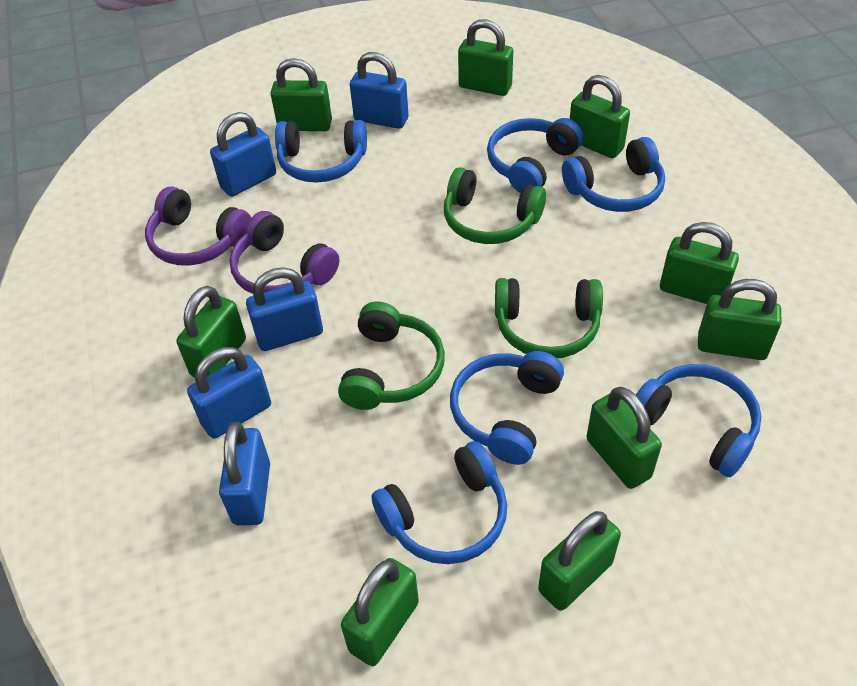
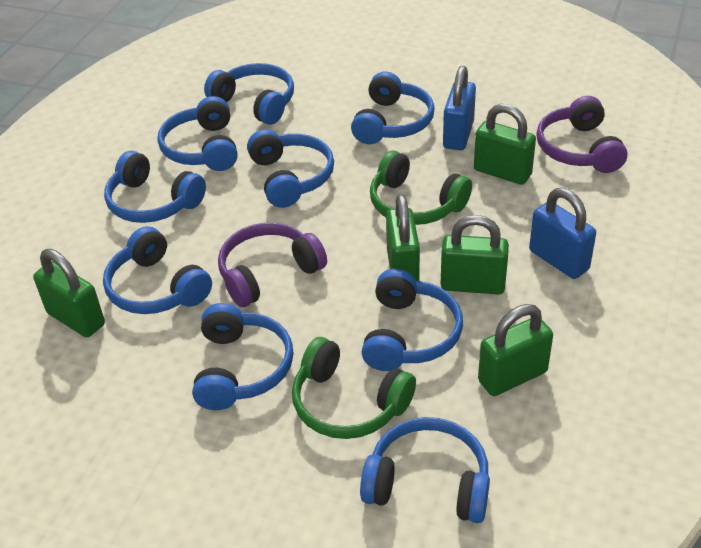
blue headphones: [275,120,367,183] [371,441,507,564] [450,351,564,465] [487,118,583,193] [562,137,665,212] [636,364,762,477] = 6 -> [103,226,212,314] [104,151,206,223] [157,96,238,171] [192,303,294,410] [204,63,294,125] [247,129,334,208] [351,72,435,144] [360,417,490,523] [361,269,463,371] = 9
blue padlock: [187,347,271,439] [210,112,276,197] [219,422,270,525] [246,267,323,351] [350,52,409,129] = 5 -> [443,66,476,150] [529,188,596,279] = 2
green headphones: [338,302,445,410] [444,167,546,244] [495,278,603,358] = 3 -> [292,337,416,439] [370,150,472,225] = 2
green padlock: [176,286,246,378] [271,58,332,131] [341,558,419,666] [458,19,513,96] [538,511,621,611] [570,75,630,158] [587,387,662,489] [660,222,739,304] [698,279,782,360] = 9 -> [33,249,105,337] [386,194,420,281] [441,215,509,294] [474,104,536,185] [478,304,553,396] = 5

